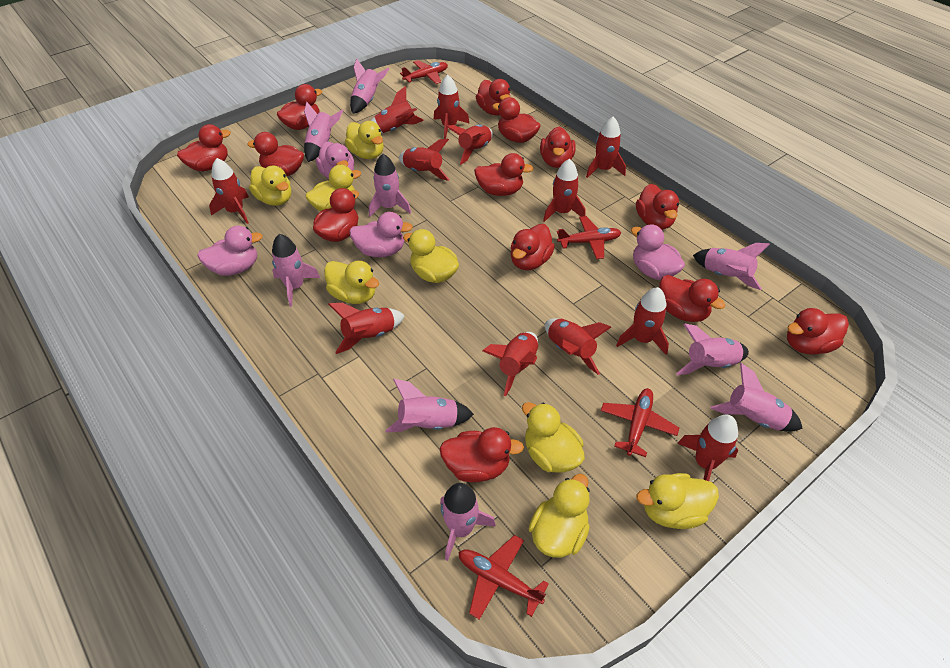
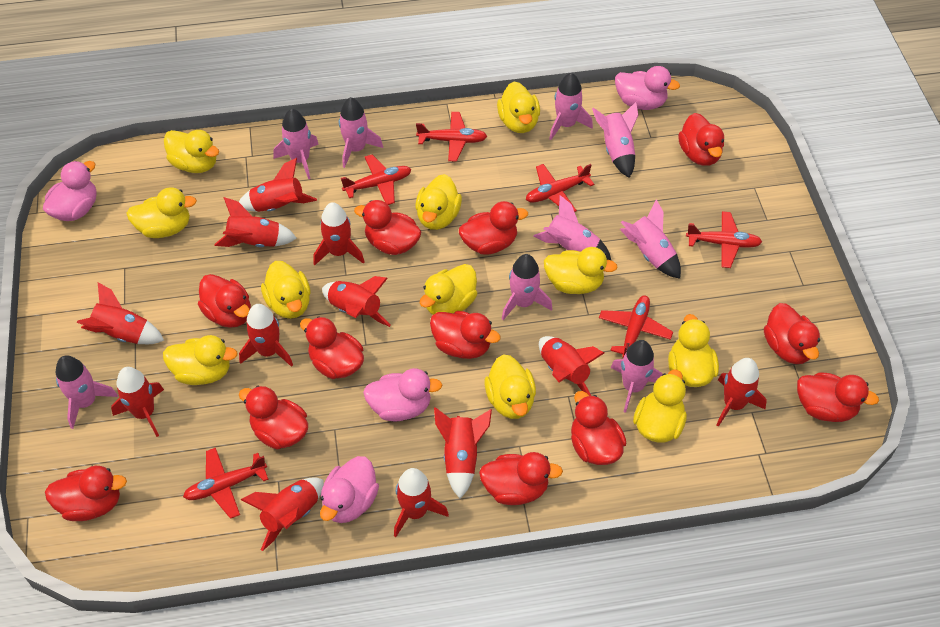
red duck: [177,124,231,171] [247,132,304,176] [277,84,322,130] [313,188,359,242] [440,427,524,482] [474,153,533,196] [476,79,510,116] [492,97,541,143] [511,224,555,270] [540,127,576,168] [636,184,679,230] [660,275,725,322] [787,308,849,354] = 13 -> [45,466,127,521] [198,274,251,328] [239,386,308,450] [300,316,364,379] [354,200,421,255] [430,311,501,359] [459,201,528,255] [479,452,563,505] [571,391,626,465] [678,113,724,166] [764,303,820,364] [797,372,879,422] = 12
red plane: [400,60,448,84] [459,535,549,620] [557,216,621,259] [601,388,679,457] = 4 -> [183,448,269,519] [341,154,412,205] [416,112,487,162] [526,164,594,212] [599,295,673,358] [686,211,762,268] = 6
yellow duck: [249,166,291,206] [306,165,361,212] [324,261,379,304] [345,121,383,159] [403,229,459,283] [522,402,585,473] [529,474,590,558] [636,473,719,529] = 8 -> [126,187,197,238] [163,130,219,173] [163,335,238,385] [261,261,311,319] [416,174,462,230] [420,264,477,315] [484,354,536,419] [497,81,540,133] [544,247,618,294] [633,369,687,443] [668,314,719,387] = 11

